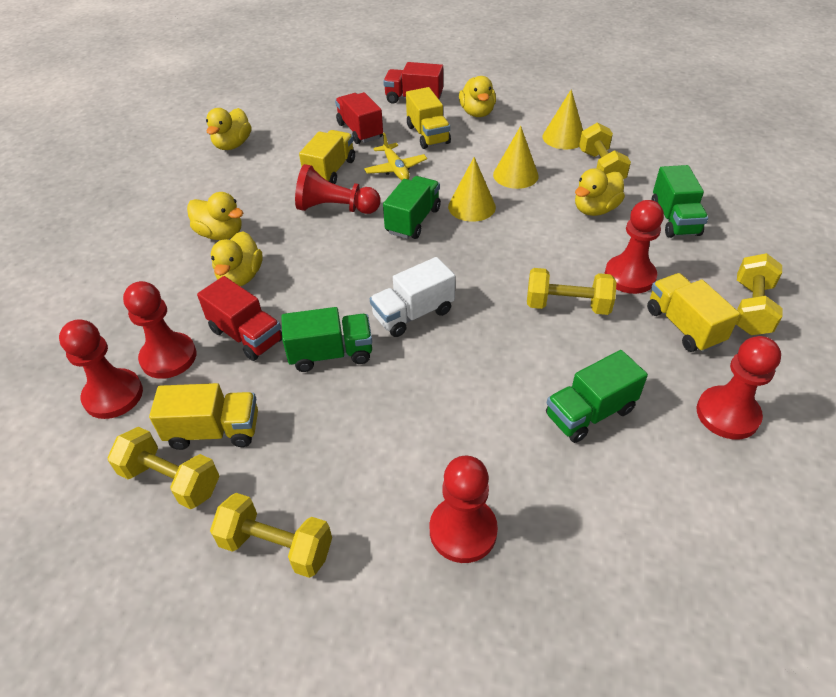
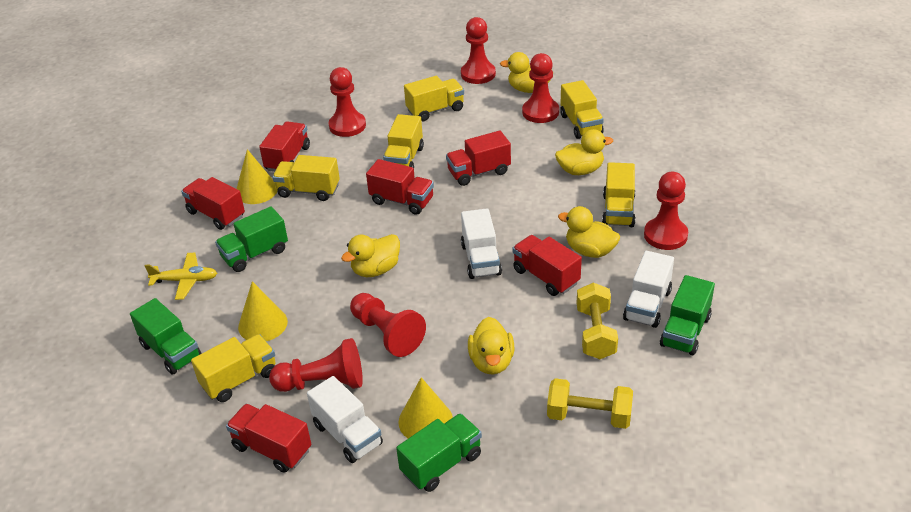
red truck: [197,276,282,361] [335,92,383,144] [383,62,443,104] = 3 -> [181,177,245,230] [226,404,311,473] [259,121,310,172] [366,159,434,215] [446,131,511,186] [513,235,582,296] = 6
white truck: [370,257,455,337] = 1 -> [307,376,383,463] [461,208,502,279] [623,251,674,328] = 3
yellow dumbbell: [108,427,220,509] [210,493,332,578] [527,268,617,315] [579,123,631,179] [736,253,783,335] = 5 -> [547,378,633,429] [577,283,618,359] = 2
yellow truck: [149,383,258,450] [299,130,355,184] [406,87,451,149] [647,273,740,352] = 4 -> [191,334,276,402] [273,155,340,201] [383,114,424,168] [404,76,464,121] [560,80,604,139] [602,162,635,227] = 6

